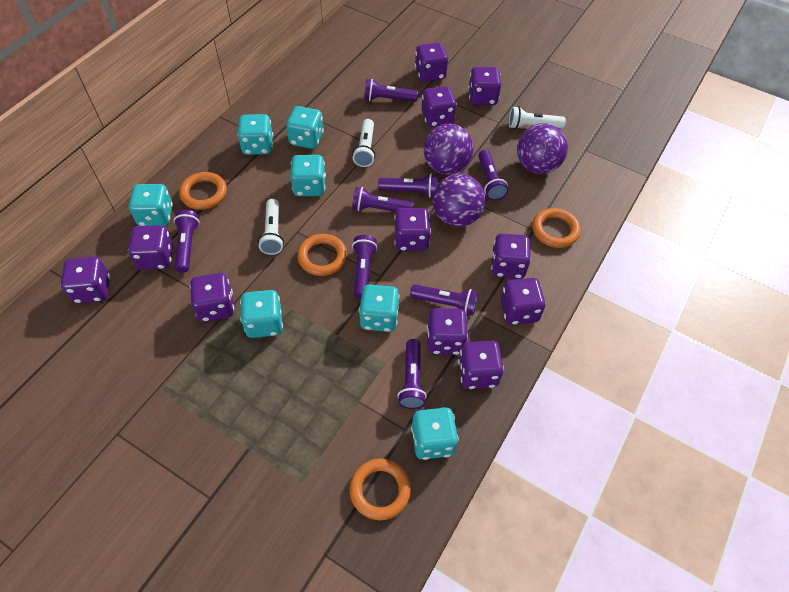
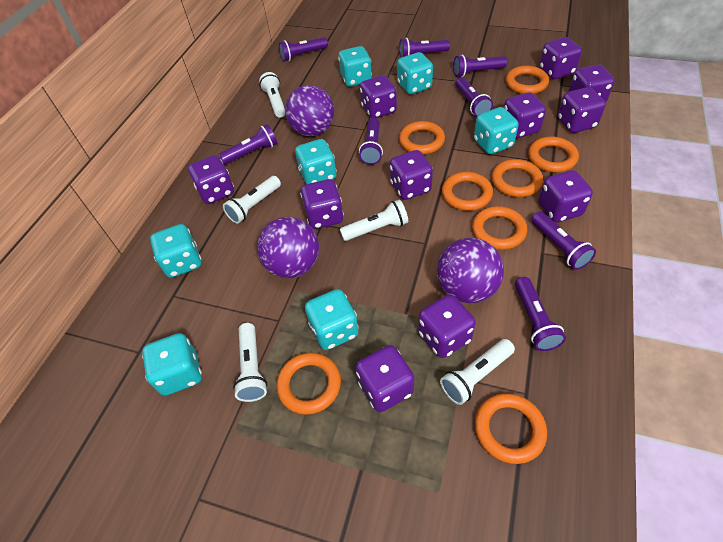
orange ring: [179,172,227,210] [297,234,347,276] [350,459,411,520] [532,208,581,248] = 4 -> [276,352,341,415] [399,121,445,154] [442,172,493,211] [472,206,527,250] [475,393,547,464] [492,159,543,197] [506,66,549,94] [528,136,579,172] = 8
white flashlight: [258,199,284,255] [352,119,375,167] [509,106,566,129] = 3 -> [223,176,281,224] [233,323,267,402] [259,72,285,118] [340,200,408,241] [440,339,515,405] = 5

